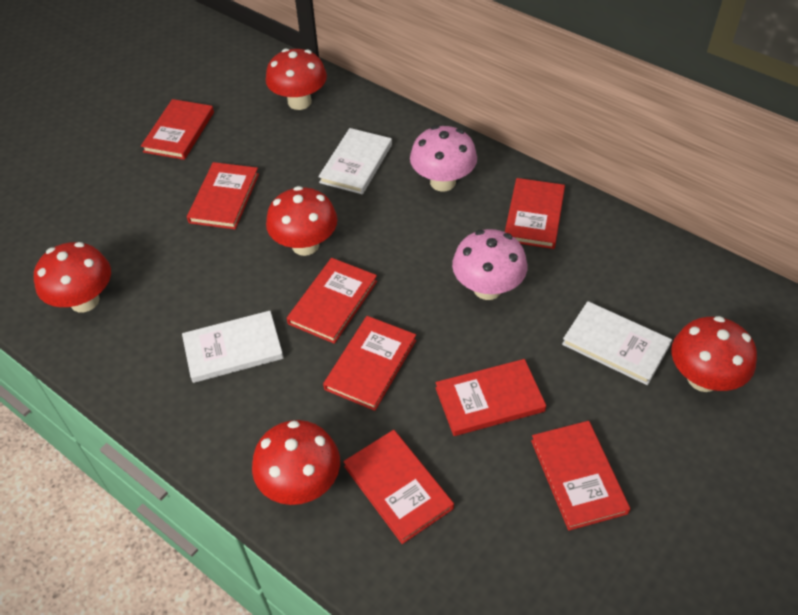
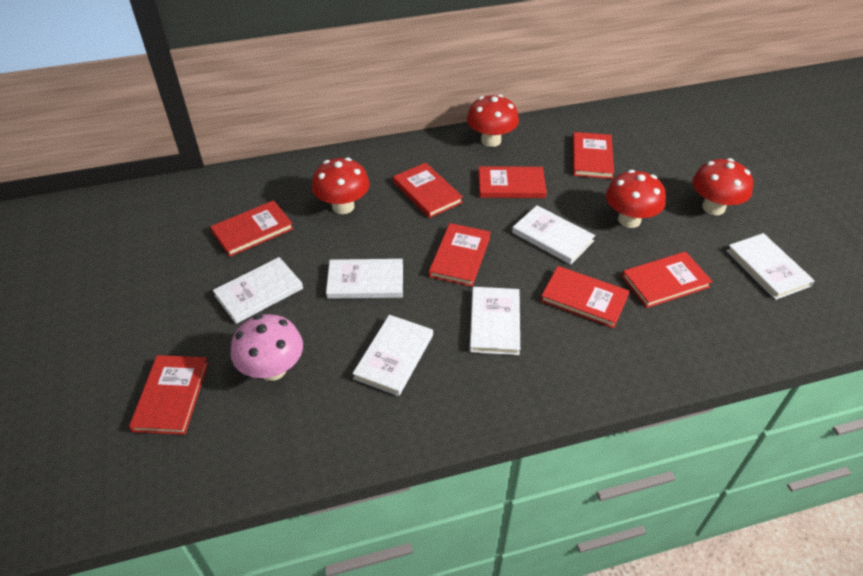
pink mushroom: [410,125,477,191] [452,229,527,300] = 2 -> [231,314,303,381] = 1
red mushroom: [34,242,111,312] [252,420,340,505] [266,48,327,110] [266,186,337,256] [671,316,757,392] = 5 -> [312,157,370,214] [467,94,519,147] [606,170,666,228] [692,158,753,215] = 4
white book: [182,311,284,383] [318,128,392,194] [562,301,672,385] = 3 -> [213,257,303,324] [326,259,403,299] [352,315,433,396] [469,287,520,355] [512,205,595,265] [726,233,815,300] = 6

